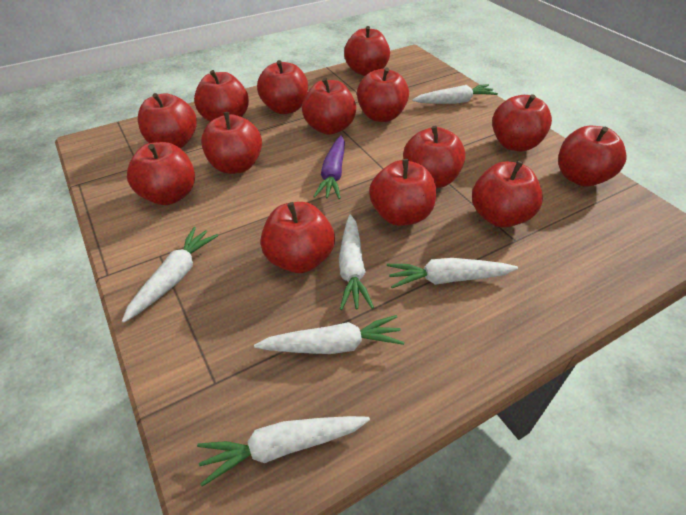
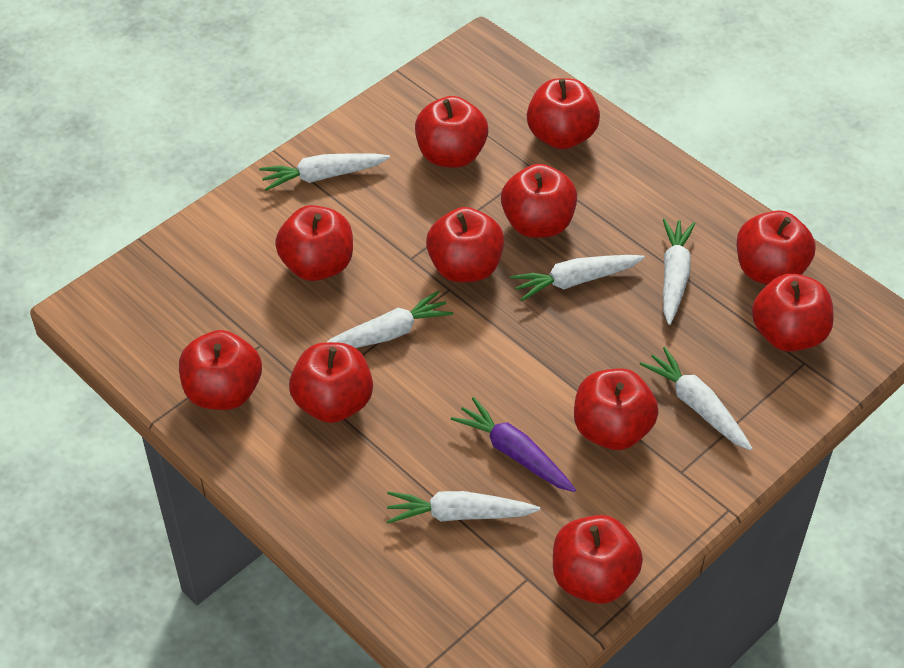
red apple: [127,142,195,205] [138,93,197,148] [194,70,249,122] [201,112,262,174] [257,60,308,114] [261,202,335,273] [302,78,356,135] [344,26,390,76] [357,67,409,122] [369,159,436,226] [403,126,466,188] [472,161,543,227] [492,94,552,151] [558,126,626,187] = 14 -> [179,330,262,410] [275,205,353,281] [289,342,373,423] [415,96,488,168] [426,207,504,282] [501,164,577,238] [527,78,600,149] [553,515,643,604] [574,368,659,450] [737,210,816,285] [752,273,834,352] = 11

